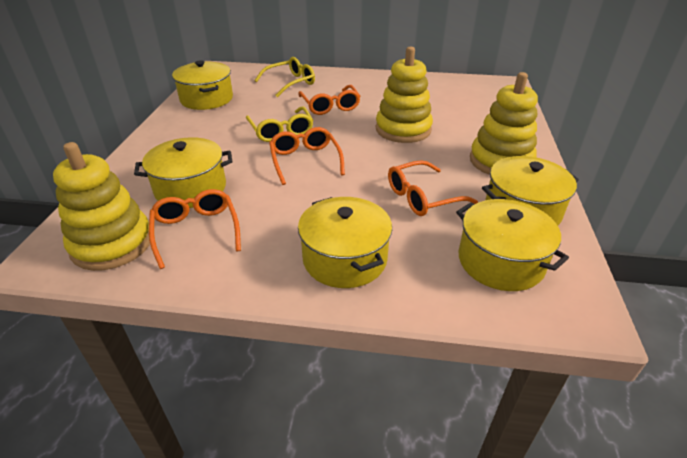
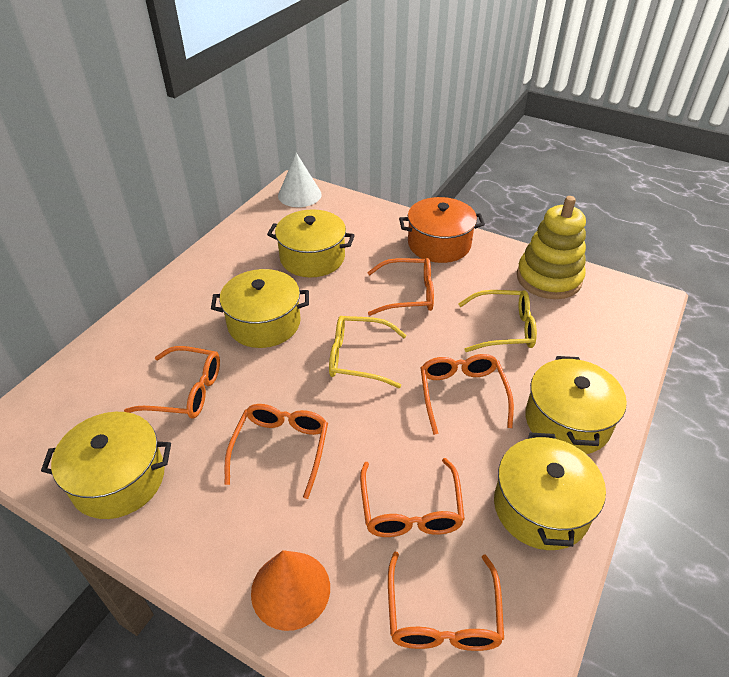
orange cone: none = 0 -> [251,550,330,631] = 1
orange glasses: [149,189,241,269] [269,127,345,185] [298,85,361,115] [388,160,478,216] = 4 -> [124,346,220,419] [225,404,328,499] [360,458,465,537] [367,258,434,316] [388,552,504,651] [420,354,514,435] = 6
orange pot: none = 0 -> [399,197,485,263] = 1
white cone: none = 0 -> [278,153,322,207] = 1
yellow stacking toy: [53,142,150,271] [376,46,433,143] [470,72,538,175] = 3 -> [517,196,586,299] = 1

